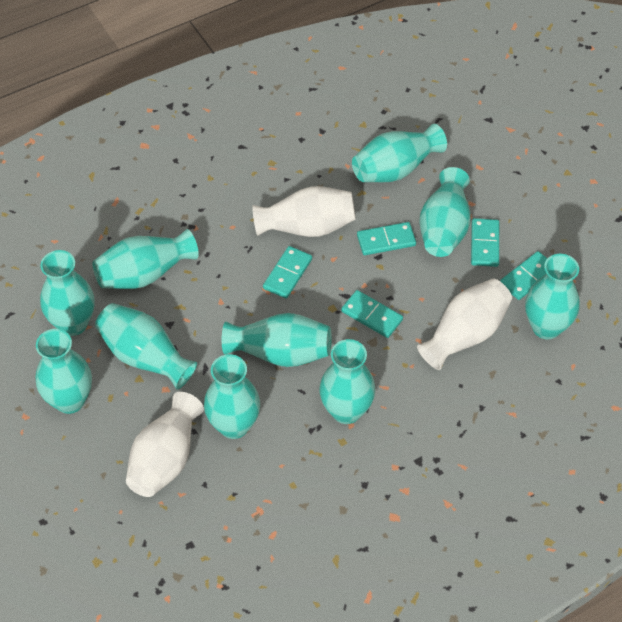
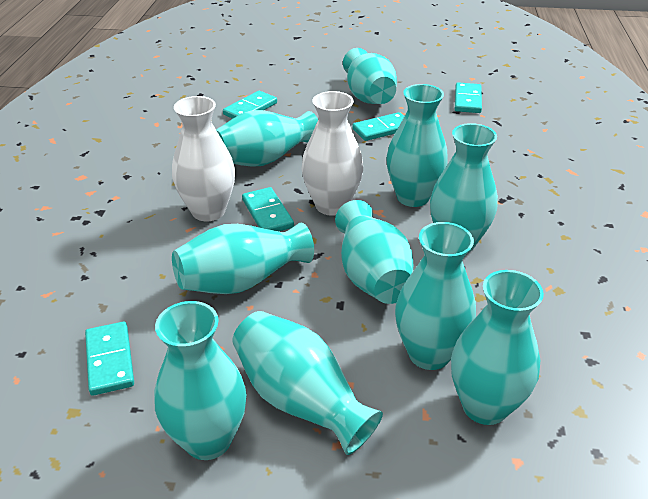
white vase: [126,392,204,497] [252,186,356,237] [417,278,512,370] = 3 -> [172,96,235,221] [302,91,363,216] = 2

